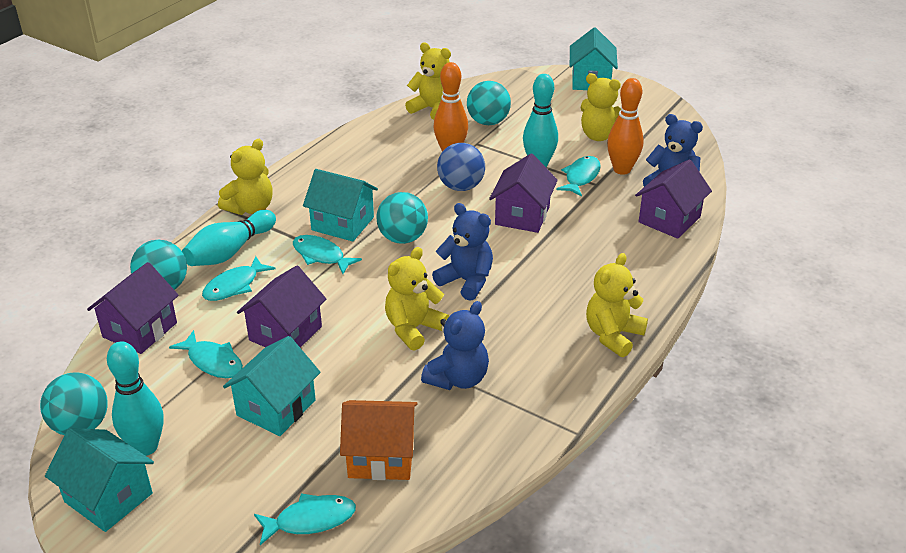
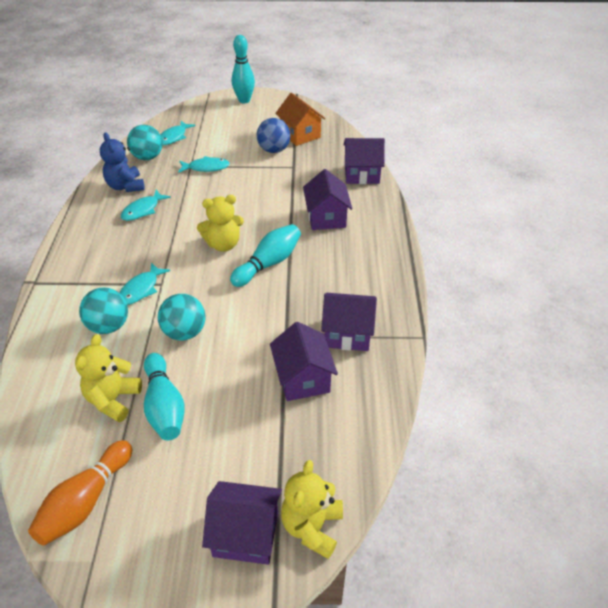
blue teddy bear: [421,301,489,390] [432,203,493,301] [643,114,703,187] = 3 -> [100,132,145,192] = 1
orange bowling pin: [434,62,468,152] [607,78,644,175] = 2 -> [28,440,132,546] = 1
purple house: [87,262,179,354] [237,266,326,348] [489,154,558,233] [635,159,712,239] = 4 -> [202,481,282,565] [270,322,338,401] [303,169,352,230] [321,293,377,351] [344,138,385,184] = 5
turquoise ball: [40,373,108,435] [130,240,187,290] [376,192,428,244] [467,81,511,125] = 4 -> [79,287,128,334] [127,125,163,160] [158,294,206,341] = 3
turquoise fish: [169,330,243,378] [202,256,275,301] [254,493,356,545] [293,235,362,274] [556,156,601,197] = 5 -> [119,262,170,305] [121,190,171,221] [160,121,195,146] [178,156,230,173] = 4
turquoise house: [45,428,154,532] [223,336,320,436] [303,169,378,242] [570,27,618,90] = 4 -> none = 0
yellow teddy bear: [218,139,273,215] [385,247,449,351] [405,43,451,120] [581,73,621,141] [586,253,648,357] = 5 -> [75,334,142,422] [197,195,244,252] [281,460,343,559] = 3

